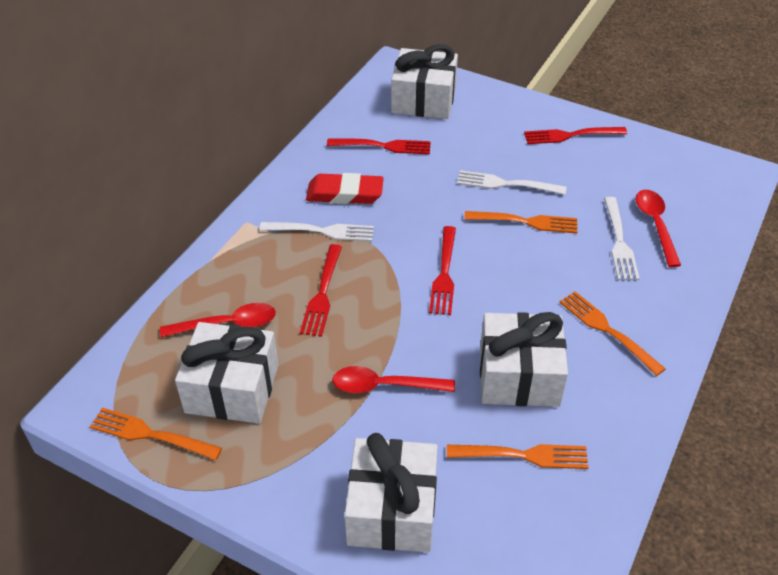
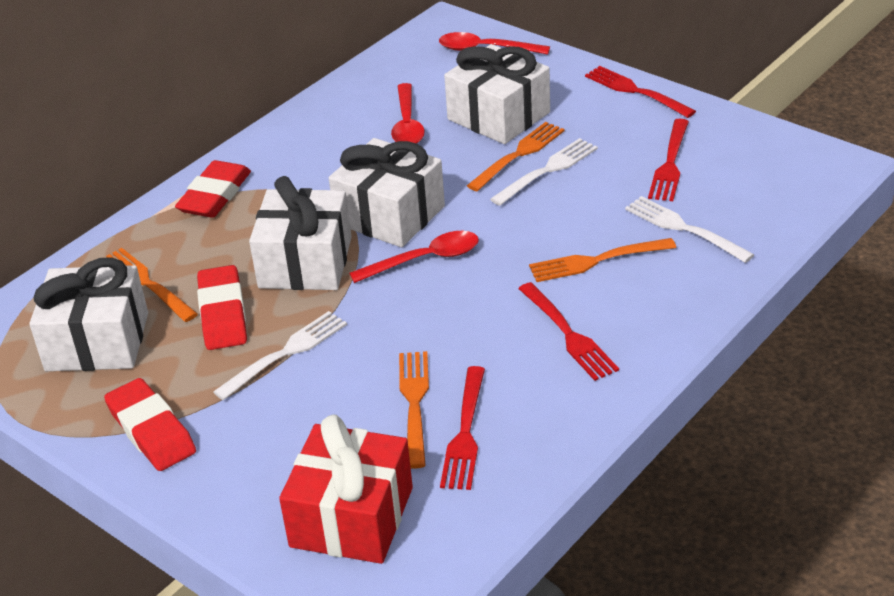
red eraser: [306,173,384,204] = 1 -> [104,378,196,471] [175,160,251,218] [197,265,247,350] = 3
red gift: none = 0 -> [279,414,413,564] = 1

